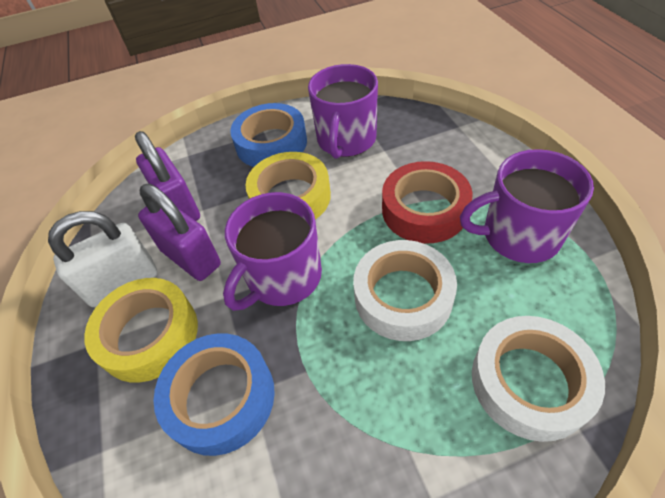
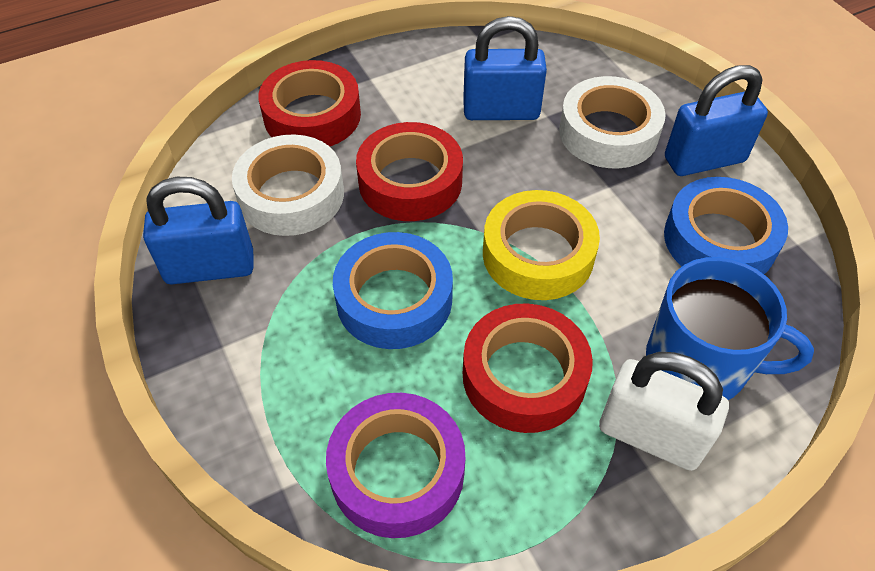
blue mug: none = 0 -> [646,257,814,400] = 1
blue padlock: none = 0 -> [143,177,253,284] [463,16,547,120] [665,65,768,176] = 3
purple mug: [223,192,322,311] [308,64,378,159] [460,149,594,263] = 3 -> none = 0
purple padlock: [135,131,200,221] [138,184,221,281] = 2 -> none = 0
purple tape: none = 0 -> [326,393,466,538] = 1
red tape: [382,161,473,243] = 1 -> [259,60,361,147] [356,122,463,221] [463,303,593,433] = 3
yellow tape: [84,278,198,383] [246,152,331,219] = 2 -> [483,190,600,300] = 1

